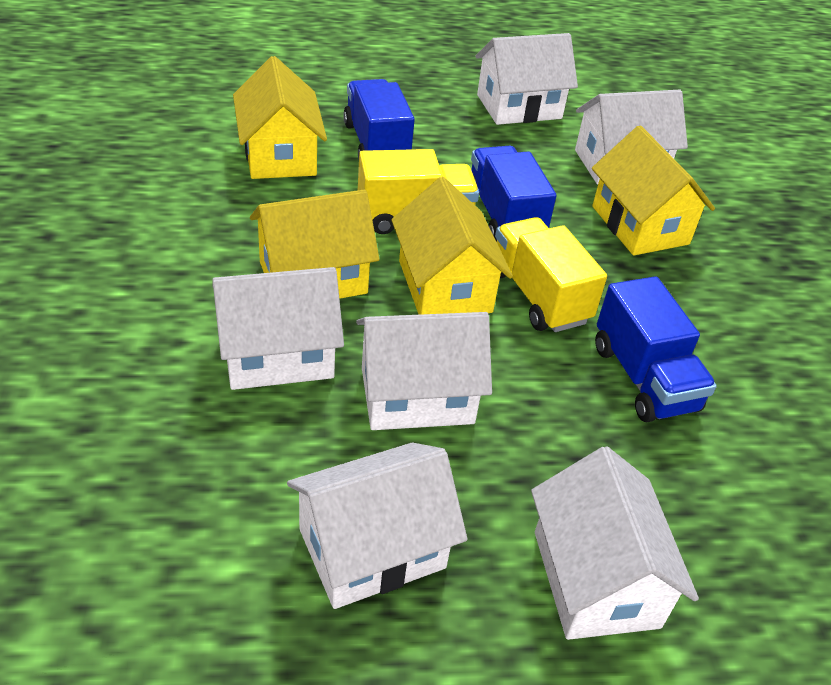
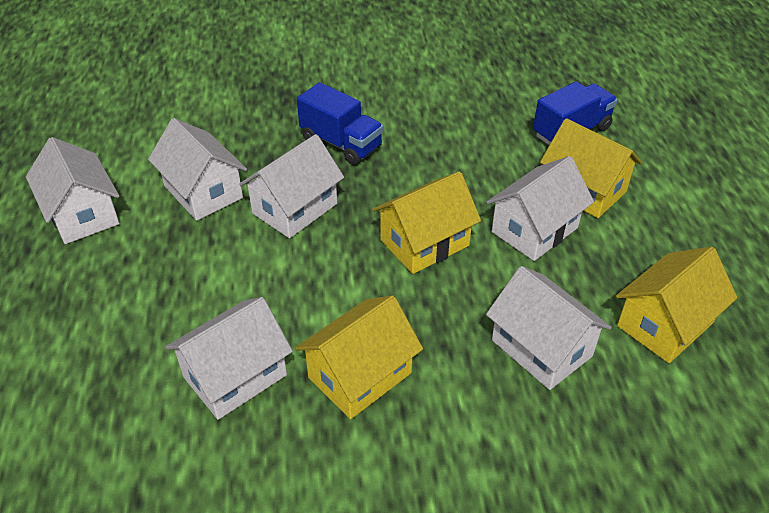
blue truck: [343,79,415,159] [471,146,556,242] [595,276,717,422] = 3 -> [297,82,383,165] [533,81,618,145] = 2
yellow truck: [358,149,479,234] [495,217,607,332] = 2 -> none = 0

